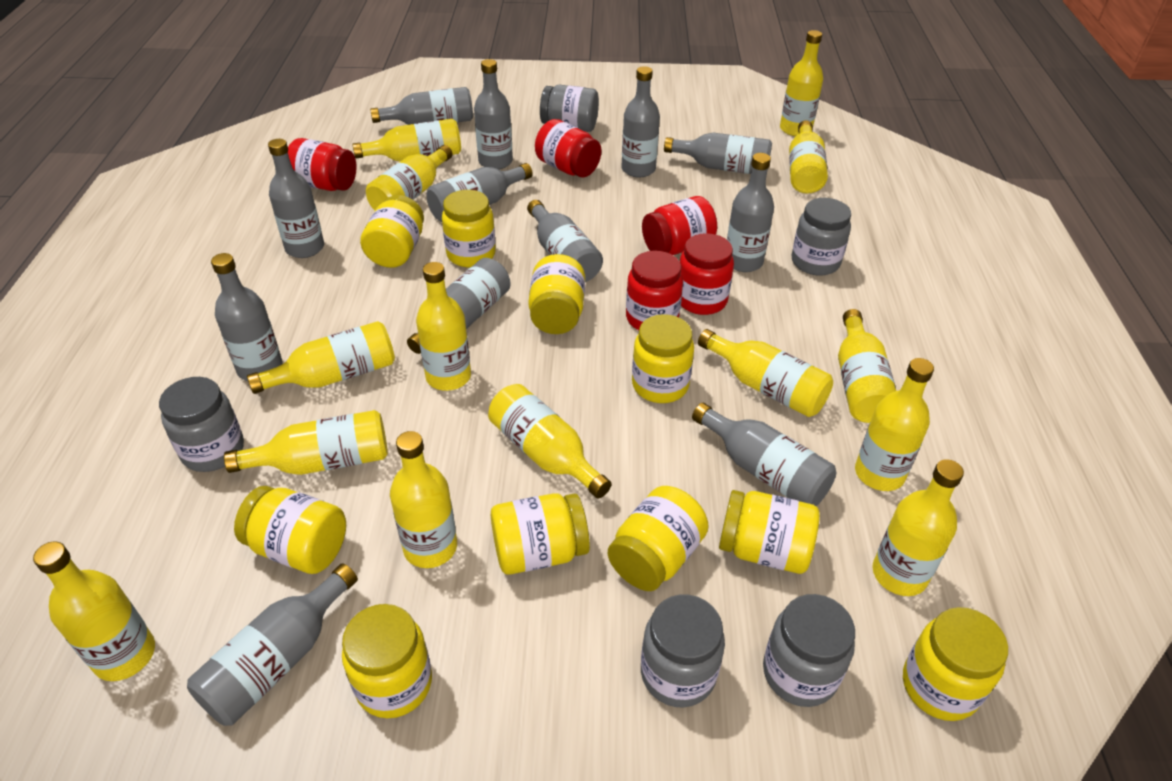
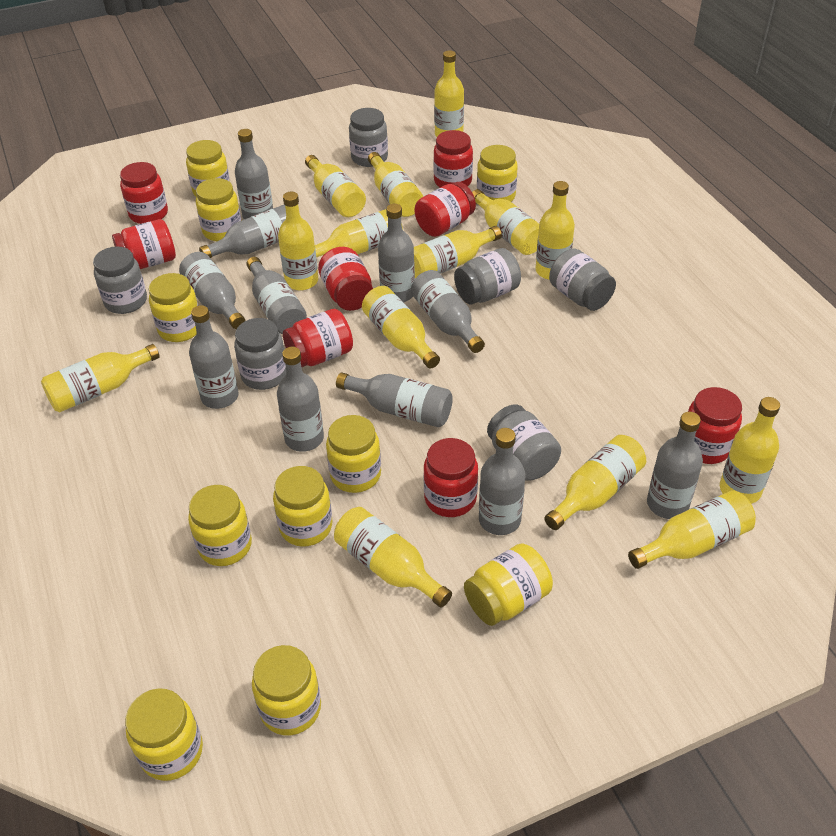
grey bottle: [187,563,358,726] [211,253,283,381] [268,139,324,258] [370,87,473,125] [407,258,511,354] [426,163,533,222] [474,59,513,170] [527,200,603,282] [621,66,660,177] [664,133,772,174] [692,403,836,506] [727,153,774,272] = 12 -> [179,252,245,329] [189,305,239,409] [199,205,286,258] [235,129,273,219] [247,257,307,334] [277,347,324,452] [336,372,453,428] [378,204,415,302] [411,270,485,353] [479,428,525,535] [647,412,703,519] = 11
grey jar: [159,377,244,472] [540,85,599,132] [641,594,725,708] [763,594,855,707] [791,198,851,276] = 5 -> [93,246,147,314] [234,318,286,390] [349,108,388,167] [454,248,521,305] [487,404,561,481] [549,249,616,311] = 6
red jar: [288,138,357,191] [535,119,601,178] [626,251,683,330] [642,196,717,255] [680,233,734,315] = 5 -> [112,219,176,269] [120,162,168,224] [283,309,353,367] [318,247,373,311] [415,182,476,237] [423,438,478,517] [433,130,473,187] [688,387,742,464] = 8

